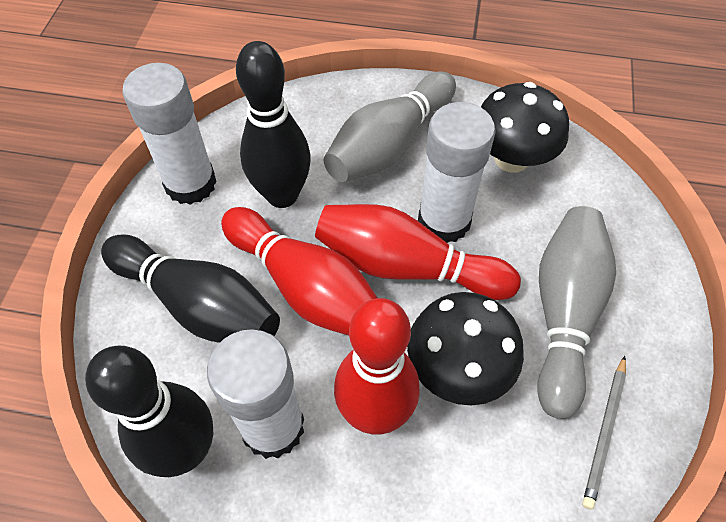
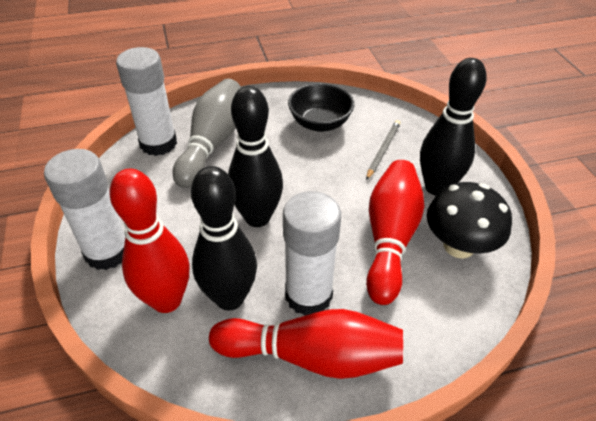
black bowl: none = 0 -> [288,83,354,132] = 1
black mushroom: [407,292,524,405] [481,82,569,173] = 2 -> [427,182,512,259] = 1
grey bowling pin: [324,71,456,182] [537,206,616,419] = 2 -> [173,79,241,188] = 1

